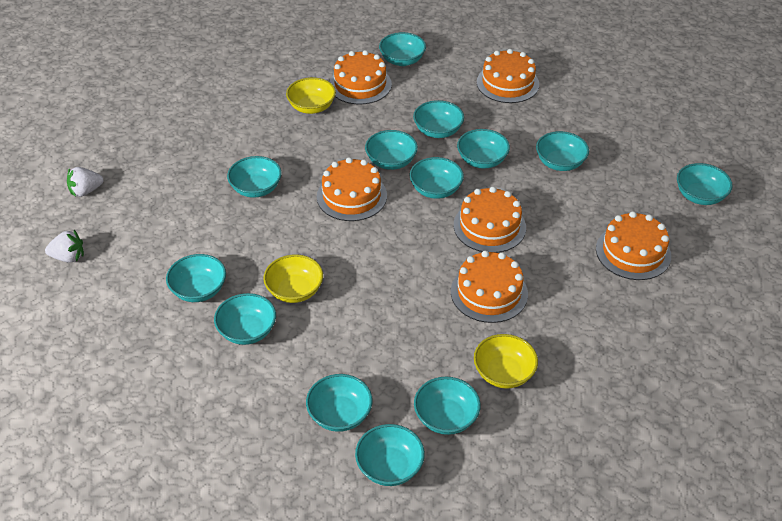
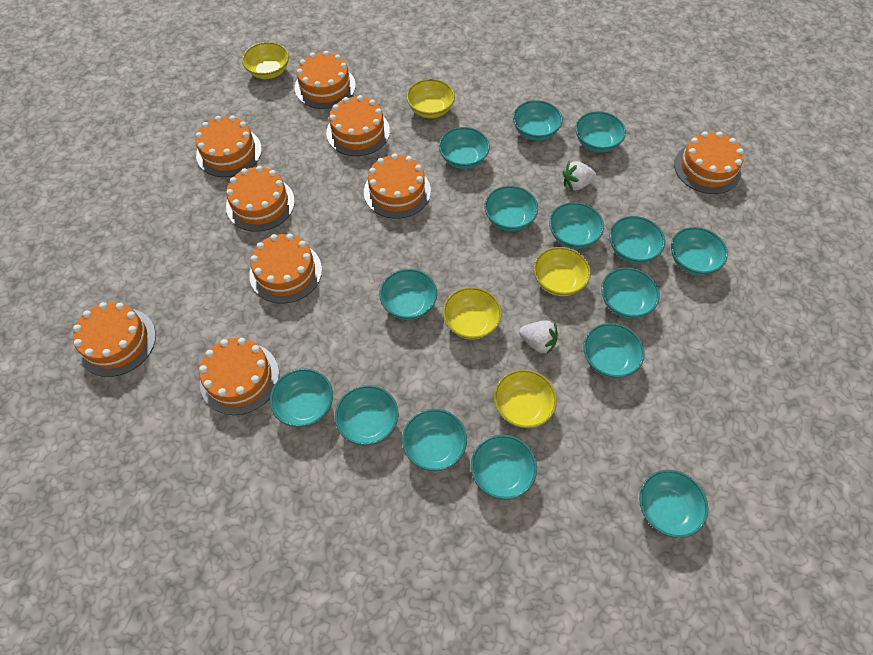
orange cake: [317,157,387,221] [330,50,392,105] [451,251,528,323] [454,187,526,253] [477,49,539,103] [596,211,671,280] = 6 -> [73,302,156,377] [196,116,262,177] [199,338,279,415] [226,166,295,232] [249,234,322,304] [295,51,356,109] [326,95,390,156] [364,153,431,219] [674,131,744,194] = 9
turquoise bowl: [166,254,226,302] [214,293,276,345] [227,156,282,198] [306,374,373,432] [355,424,425,486] [365,130,418,170] [379,32,426,66] [410,157,464,199] [413,100,464,138] [414,377,481,435] [457,129,510,169] [536,131,589,171] [677,163,733,205] = 13 -> [270,368,333,427] [335,385,399,446] [379,269,437,320] [402,409,467,471] [439,127,490,169] [471,435,537,500] [484,186,538,231] [513,100,563,141] [549,202,604,249] [575,111,626,153] [583,323,645,378] [601,267,660,318] [609,216,665,264] [639,470,708,538] [671,227,728,275] = 15
yellow bowl: [263,254,323,303] [286,77,336,114] [474,334,538,389] = 3 -> [242,42,289,79] [406,79,455,118] [443,287,502,340] [494,369,557,428] [534,247,591,296] = 5

